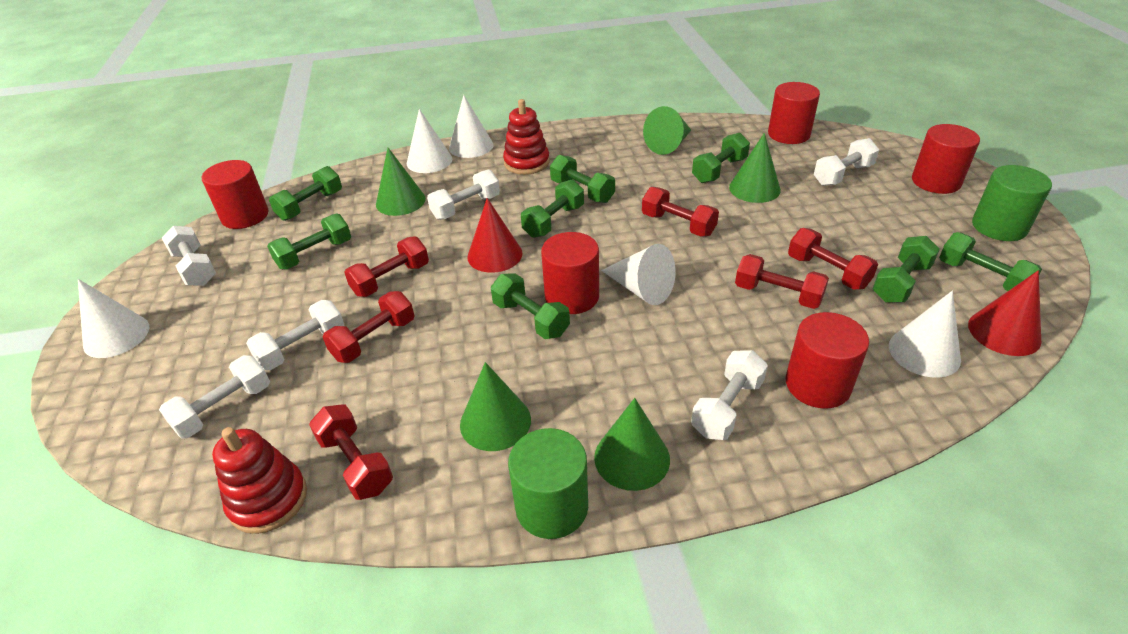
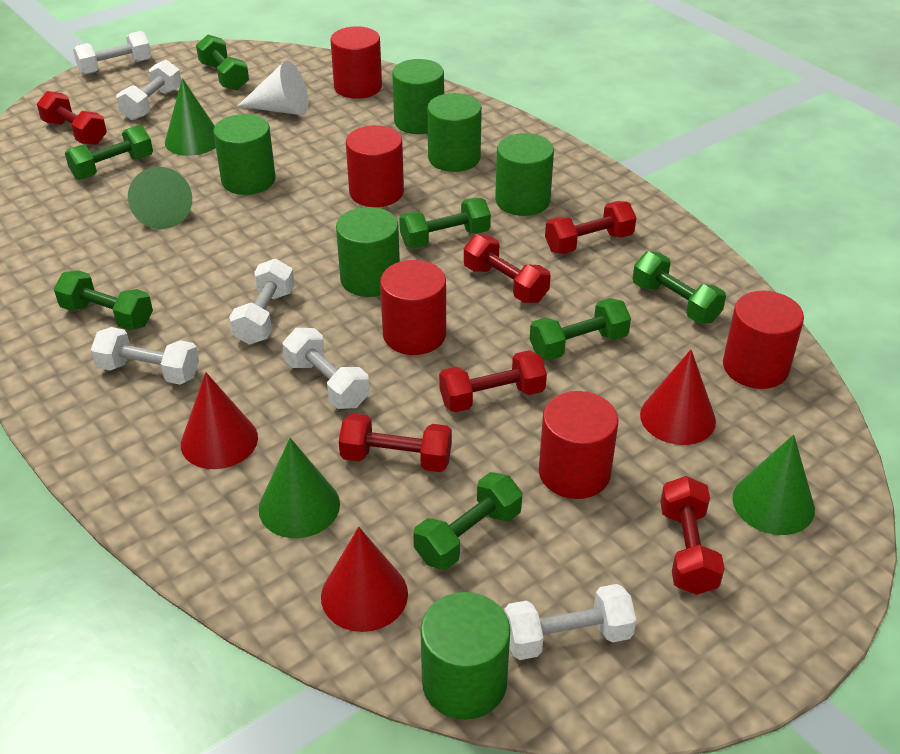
green cone: [376,148,426,216] [460,362,531,451] [594,398,670,491] [643,106,691,155] [729,133,781,203] = 5 -> [128,167,192,229] [165,78,216,156] [259,438,340,538] [732,434,815,535] = 4
green cylinder: [508,428,588,539] [972,165,1052,241] = 2 -> [213,114,276,195] [336,207,400,297] [392,59,444,134] [420,592,510,720] [427,93,482,172] [495,133,554,216] = 6
green dumbbell: [267,213,351,269] [269,166,342,221] [491,273,570,339] [521,180,584,238] [550,155,615,203] [692,133,750,183] [873,236,940,302] [939,232,1042,291] = 8 -> [54,270,153,330] [65,125,153,180] [196,34,249,90] [399,197,491,249] [413,472,522,570] [530,298,631,360] [633,251,726,324] = 7
red cone: [467,198,522,273] [968,270,1041,356] = 2 -> [181,372,258,469] [321,527,408,632] [640,350,716,445] = 3
red stacking toy: [212,427,307,534] [503,99,550,175] = 2 -> none = 0
white cone: [78,279,149,358] [407,109,452,173] [449,95,493,158] [601,244,676,305] [889,291,961,378] = 5 -> [238,61,308,115] = 1

